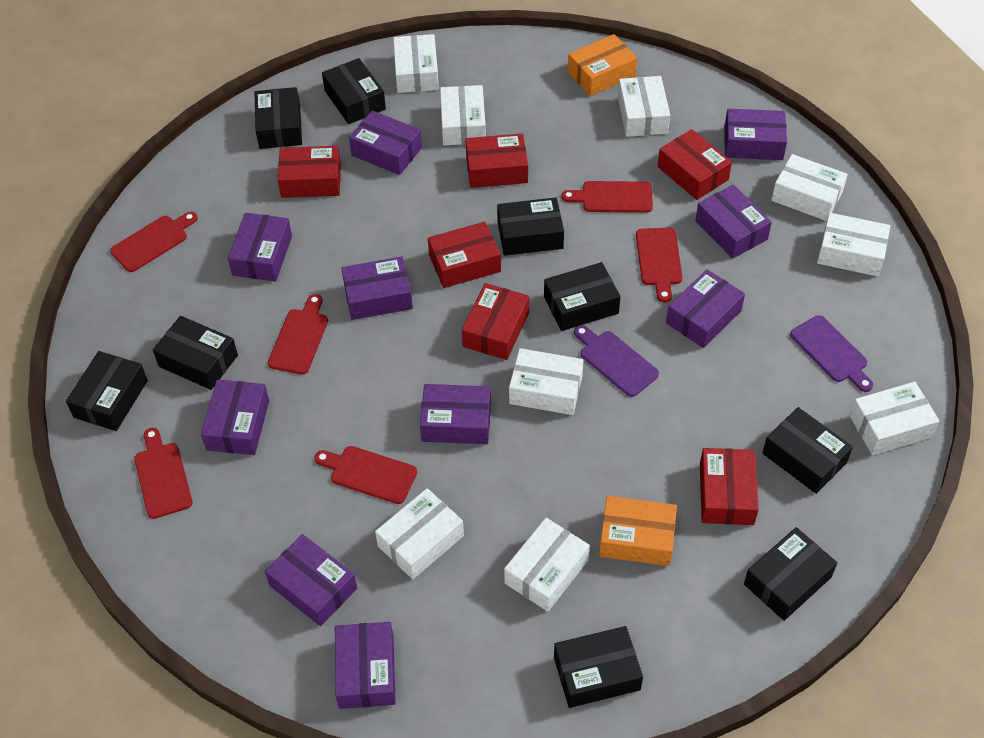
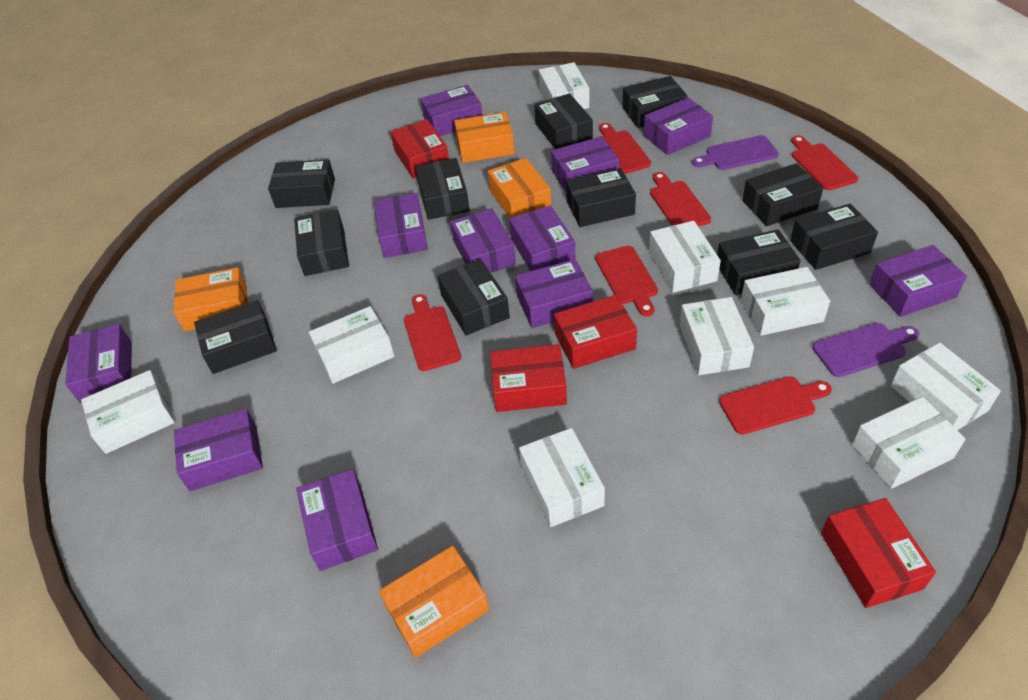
black box: [66,351,148,431] [153,316,238,390] [254,87,302,149] [322,58,386,124] [497,197,564,256] [544,262,621,331] [554,626,643,708] [744,527,837,621] [762,407,853,494] = 9 -> [194,300,277,374] [268,159,335,208] [294,210,349,276] [416,158,470,220] [437,259,510,336] [534,93,593,149] [566,168,636,227] [622,76,687,128] [717,229,800,295] [742,163,823,226] [790,204,878,270] = 11
orange box: [568,34,637,96] [599,496,677,566] = 2 -> [174,267,247,331] [379,546,489,658] [454,112,515,163] [488,158,551,218] = 4
purple box: [201,379,269,455] [228,213,292,282] [265,534,357,626] [335,622,396,709] [342,257,413,320] [349,111,422,175] [420,384,491,444] [666,269,745,348] [695,185,772,259] [724,109,787,160] = 10 -> [65,324,132,403] [174,409,263,491] [296,469,378,571] [374,193,428,258] [420,85,482,136] [450,208,516,273] [509,205,575,271] [515,259,593,328] [551,136,619,192] [644,98,713,155] [869,245,967,317] = 11
red box: [278,146,341,198] [428,222,501,288] [462,283,529,360] [465,133,528,188] [658,129,732,200] [700,448,759,525] = 6 -> [390,119,449,179] [490,344,567,412] [554,295,637,369] [821,498,936,608] = 4

